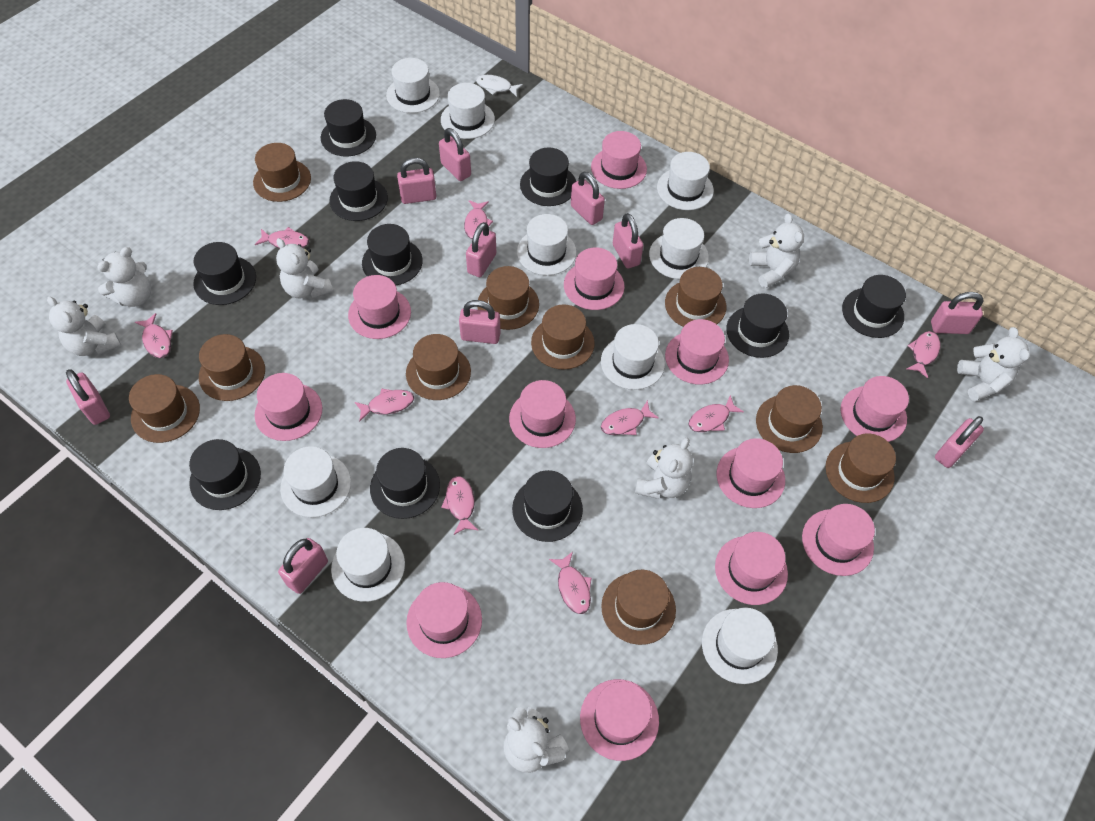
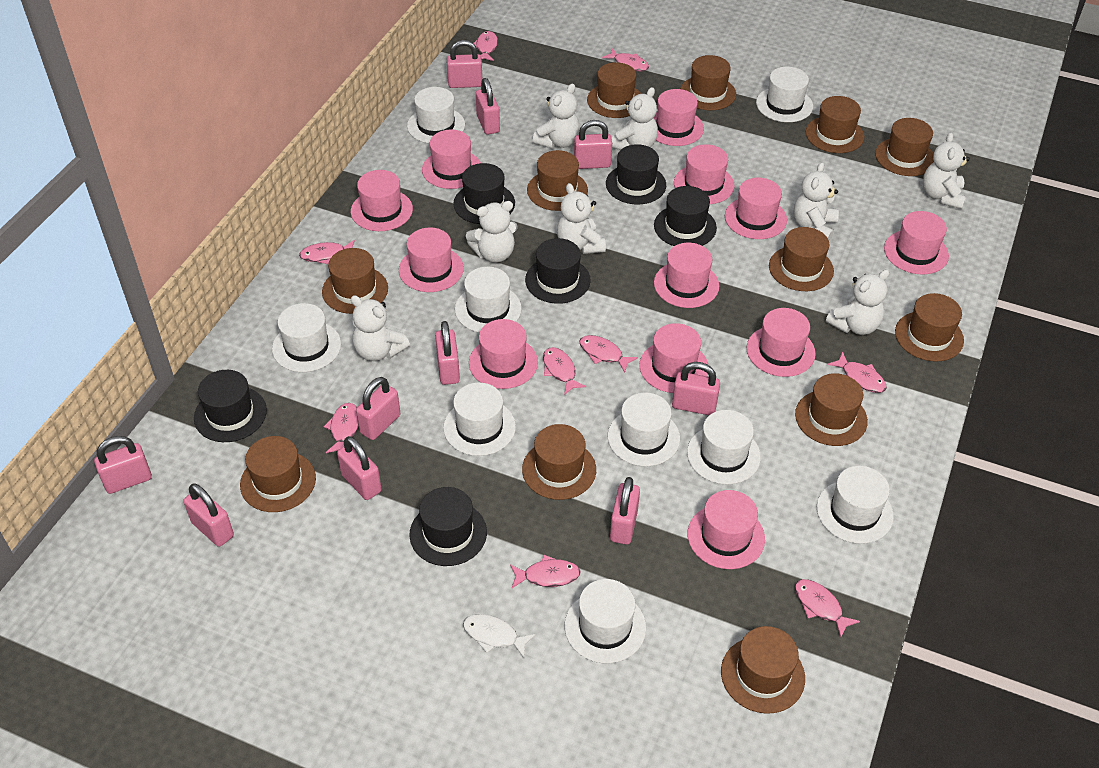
black hat: [189,439,261,510] [193,242,256,305] [321,99,376,156] [329,161,388,221] [362,224,423,285] [370,448,440,519] [512,470,583,542] [520,147,576,206] [726,294,789,358] [842,275,906,338] = 10 -> [194,370,267,442] [409,487,487,566] [453,163,515,224] [525,238,591,304] [606,144,666,205] [654,186,717,246] = 6
brown hat: [129,374,200,443] [199,334,265,401] [253,143,311,202] [406,334,471,400] [478,266,539,330] [531,304,595,370] [601,570,676,645] [665,267,726,327] [756,385,823,453] [826,433,896,503] = 10 -> [240,436,316,512] [322,248,388,314] [522,424,596,500] [527,150,588,211] [587,62,641,118] [680,55,736,110] [721,626,805,714] [769,227,834,291] [795,373,868,446] [806,96,864,153] [875,118,934,176] [895,293,964,361] = 12
white teddy bear: [47,296,121,356] [97,247,151,307] [276,238,333,299] [504,707,569,773] [635,438,693,499] [749,213,804,288] [957,327,1030,401] = 7 -> [351,295,410,361] [466,201,518,263] [533,83,580,149] [557,183,606,254] [612,87,658,150] [794,162,839,241] [826,269,889,335] [923,132,970,209] = 8

